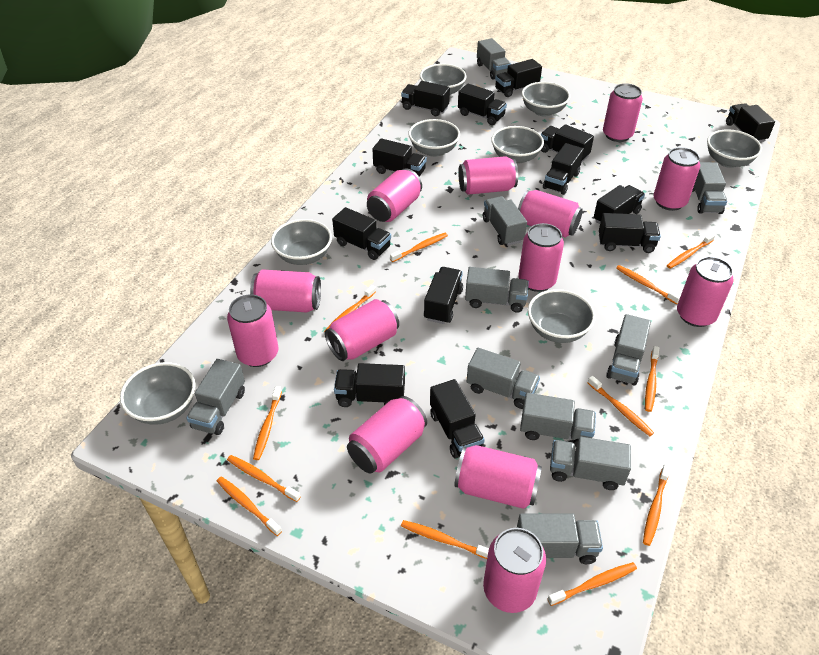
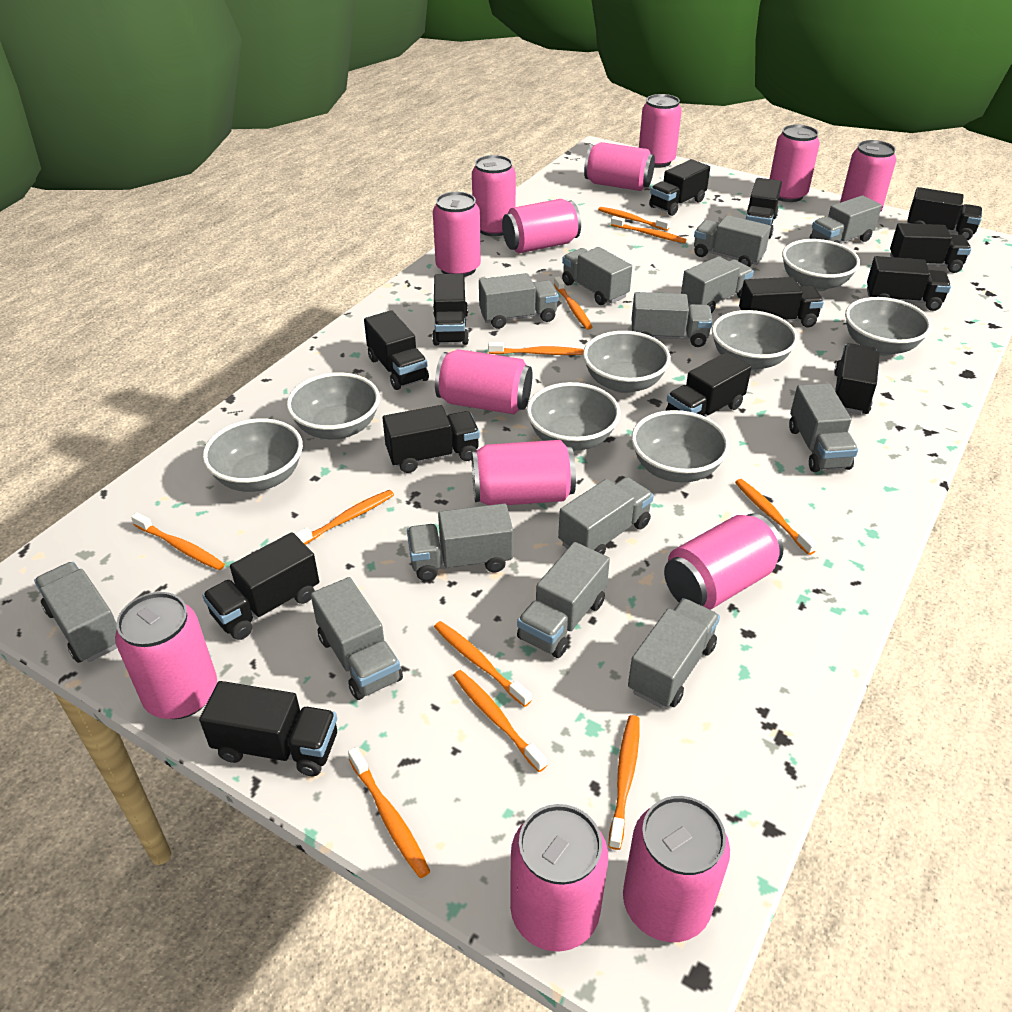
grey truck: [186,359,245,435] [465,267,529,313] [467,348,540,409] [477,38,511,80] [483,196,527,246] [517,513,603,564] [520,393,596,447] [550,437,631,490] [606,314,651,385] [692,162,727,214] = 10 -> [34,562,117,663] [311,577,403,700] [407,504,513,581] [479,273,559,329] [517,542,610,658] [558,477,654,555] [562,247,632,305] [628,598,720,708] [632,292,713,347] [681,256,754,313] [694,215,771,267] [789,383,858,472] [809,195,882,244] = 13
orange toothbrush: [217,476,282,536] [227,455,301,502] [253,386,282,460] [324,285,376,332] [390,233,448,262] [401,520,489,559] [547,562,637,606] [588,376,654,436] [616,265,680,304] [643,464,671,546] [645,346,659,412] [667,233,715,269] = 12 -> [131,512,225,570] [295,490,394,545] [348,747,430,878] [434,621,532,707] [453,670,547,772] [488,342,583,355] [554,276,592,330] [598,207,670,231] [608,715,640,850] [611,216,687,243] [735,479,817,555] = 11

